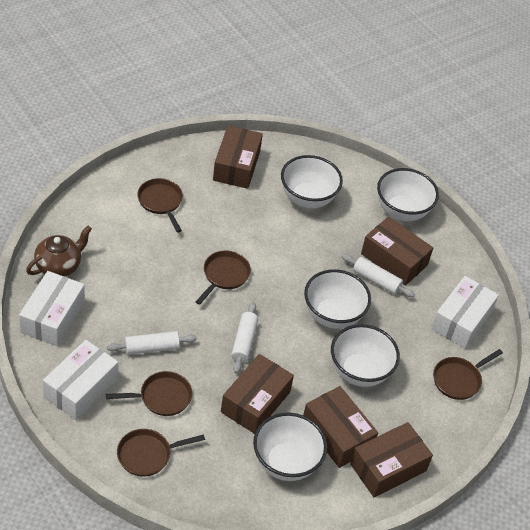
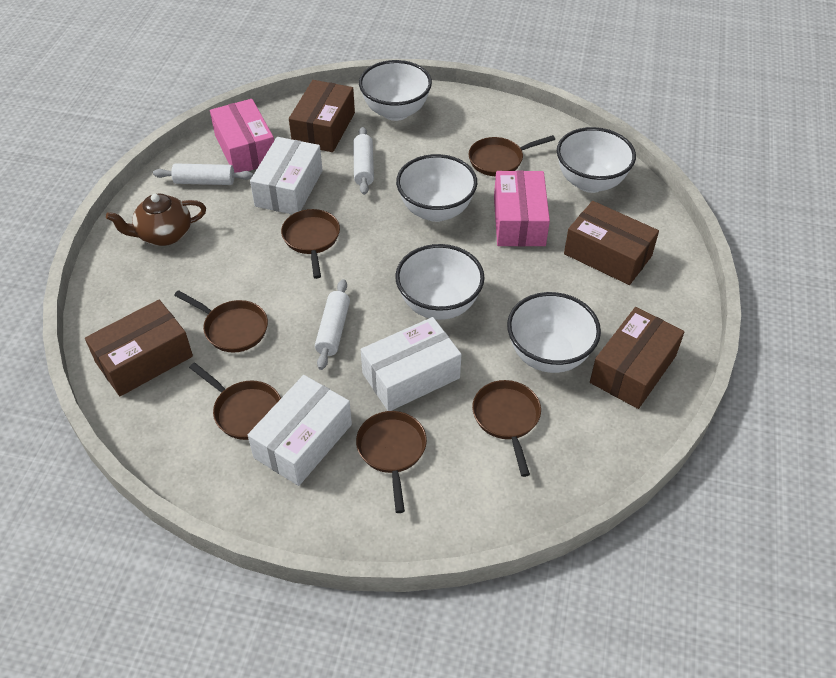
brown box: [213,125,263,189] [221,354,294,434] [303,386,378,468] [350,422,433,497] [361,217,433,286] = 5 -> [85,300,193,396] [289,80,355,152] [564,201,659,285] [590,307,685,409] = 4
brown pan: [106,371,192,416] [117,429,205,477] [137,178,183,233] [196,251,251,305] [433,349,503,400] = 5 -> [174,290,268,352] [189,362,281,440] [281,209,340,279] [356,411,427,513] [469,135,555,176] [472,380,541,477] = 6
pink box: none = 0 -> [210,99,274,172] [494,171,550,246] = 2

